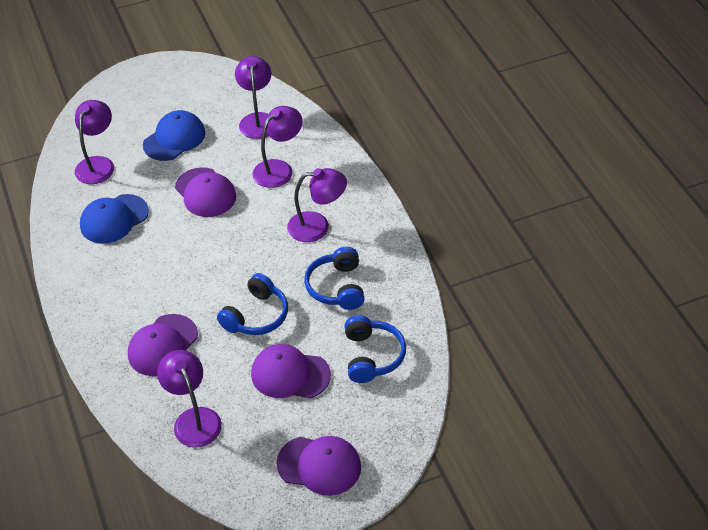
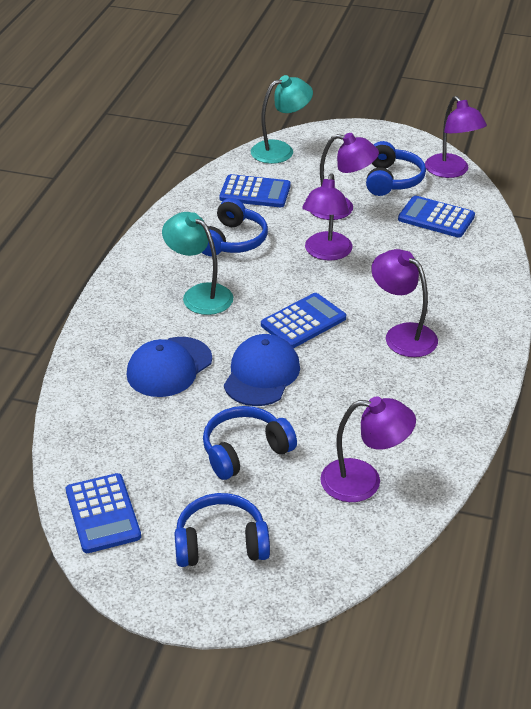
blue calculator: none = 0 -> [66,473,141,553] [220,174,291,207] [261,293,346,348] [398,196,475,238] = 4
blue headphones: [217,273,288,335] [304,247,364,310] [344,315,406,383] = 3 -> [174,493,270,567] [202,198,268,256] [203,406,297,480] [366,141,426,196] = 4
purple cap: [128,314,198,376] [175,167,236,217] [251,344,331,398] [277,436,361,496] = 4 -> none = 0
turquoise lamp: none = 0 -> [162,212,233,315] [251,75,313,164] = 2

